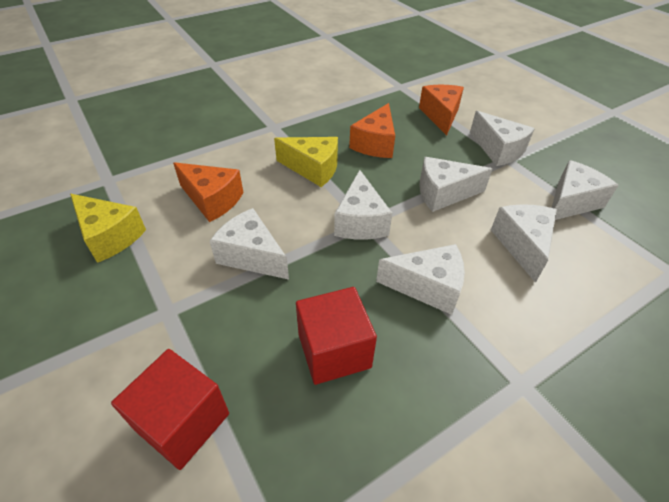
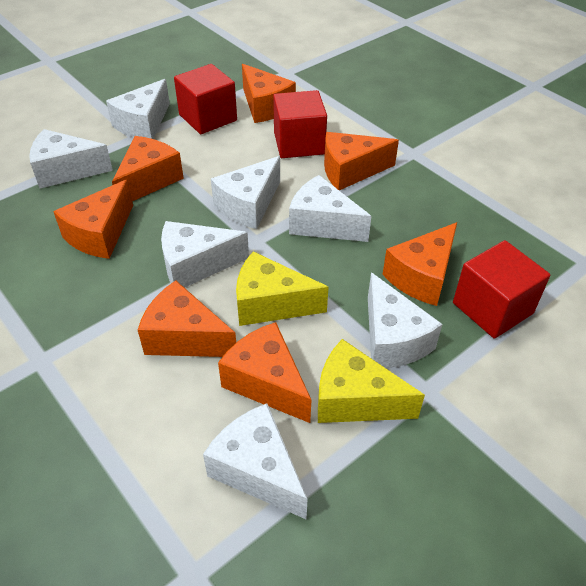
orange cheese: [173,162,243,222] [349,103,395,158] [419,85,464,136] = 3 -> [53,180,133,259] [112,136,184,201] [138,280,236,357] [218,322,311,423] [242,64,296,123] [324,132,399,190] [382,222,457,306] = 7
red cube: [111,349,229,470] [296,287,377,385] = 2 -> [174,64,237,134] [273,90,327,158] [453,240,550,339] = 3

